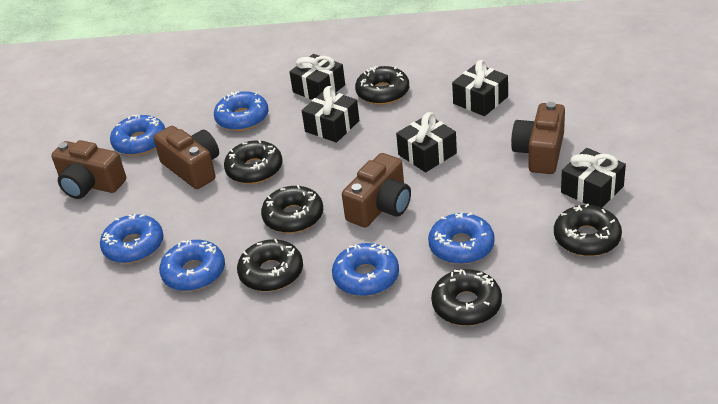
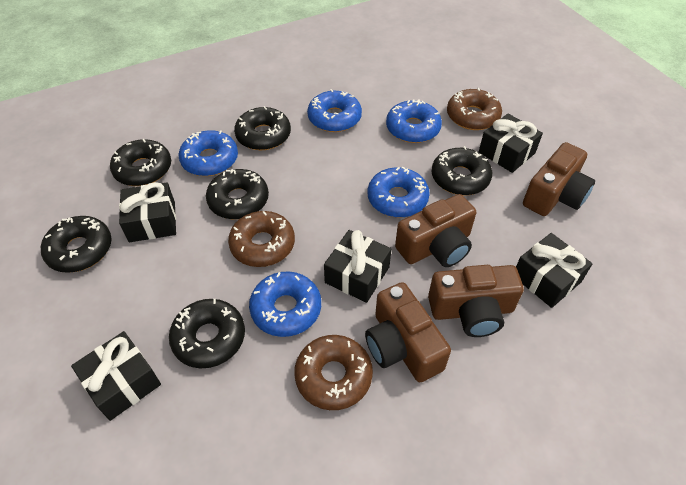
blue donut: [100,214,163,263] [110,114,165,156] [159,240,225,291] [214,91,269,131] [332,243,399,296] [428,212,495,264] = 6 -> [179,130,238,176] [249,271,321,337] [307,89,362,132] [368,166,430,218] [386,99,442,143] = 5
brown donut: none = 0 -> [228,211,295,267] [294,335,373,410] [447,88,502,130] = 3

